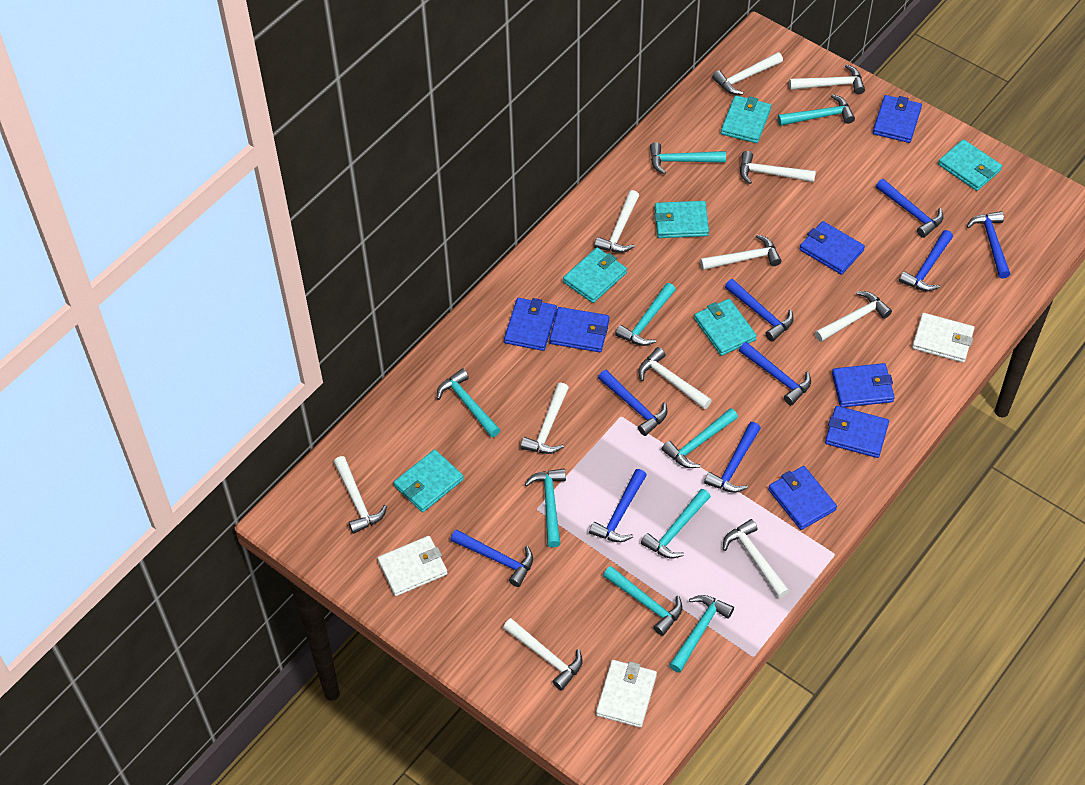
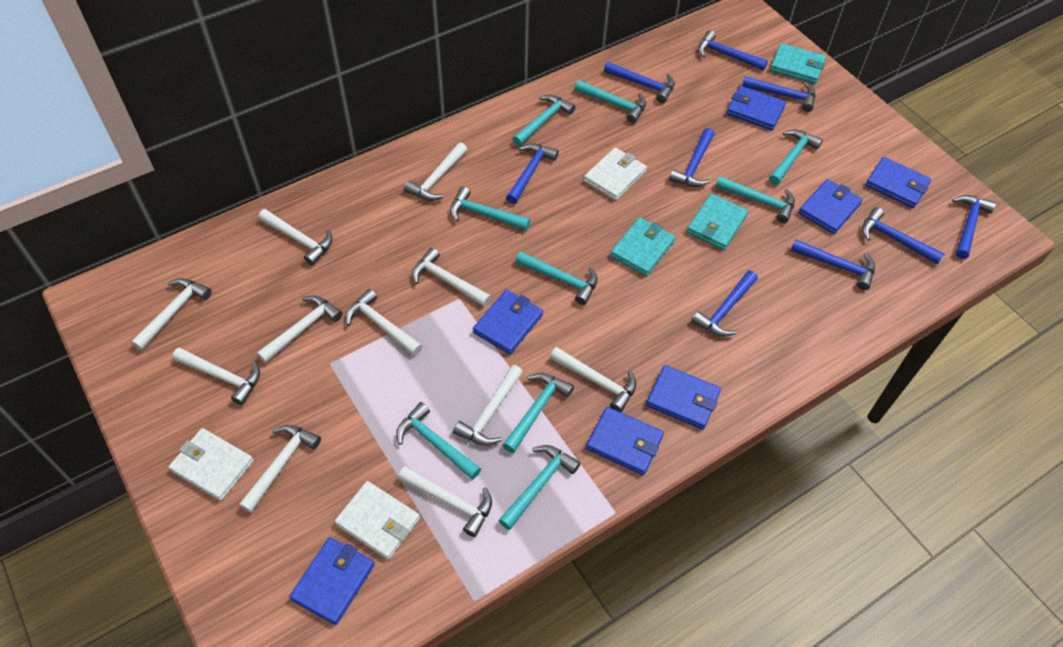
turquoise wallet: [394,449,464,512] [563,247,627,303] [655,201,709,238] [694,299,757,356] [721,95,771,143] [938,139,1002,191] = 6 -> [610,217,675,276] [686,194,748,250] [770,43,826,84] = 3

